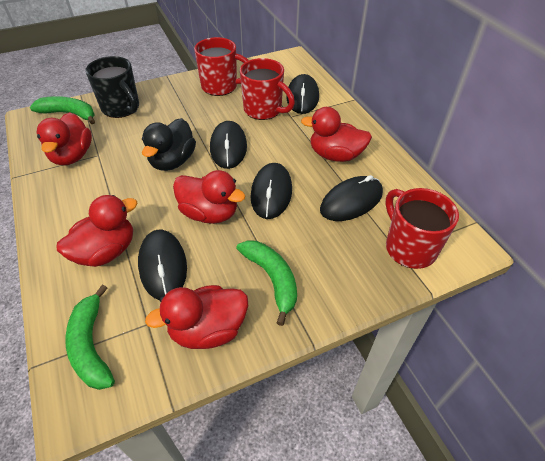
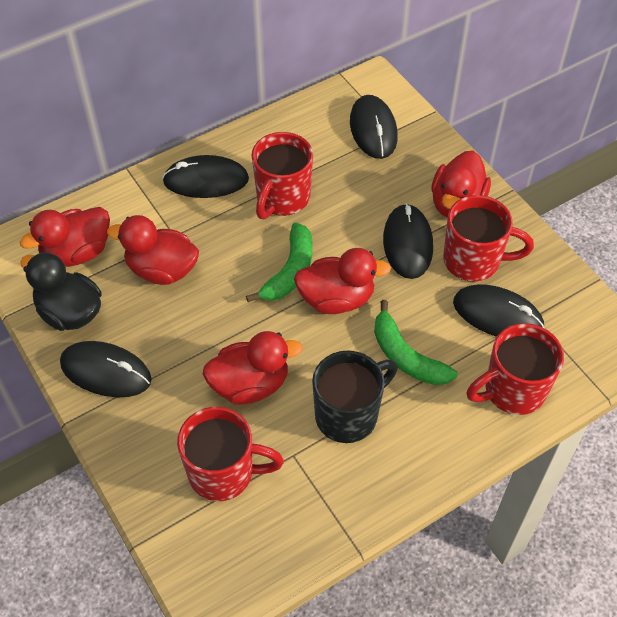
green banana: [30,96,95,124] [65,284,115,390] [236,240,297,326] = 3 -> [246,222,312,302] [374,300,457,385] = 2
red mug: [194,37,249,96] [240,58,295,120] [385,188,459,269] = 3 -> [177,407,284,501] [252,132,313,219] [443,195,534,281] [467,323,564,415] = 4

